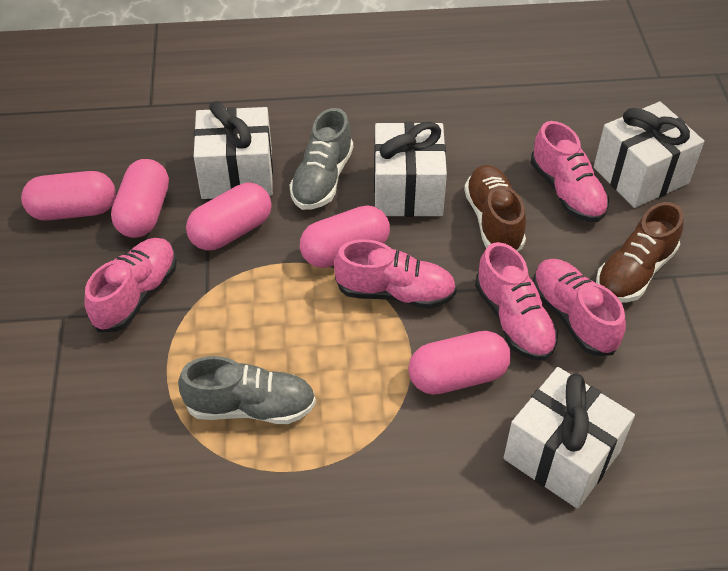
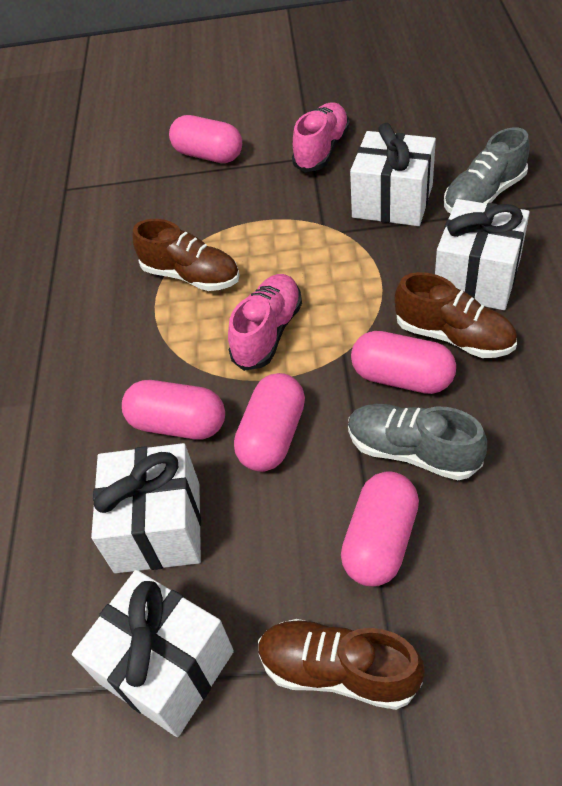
brown shoe: [464,165,526,251] [596,202,684,303] = 2 -> [132,219,239,291] [258,619,425,710] [394,272,517,358] = 3
pink shoe: [84,238,177,332] [334,239,457,309] [475,242,558,361] [531,121,609,222] [533,259,626,356] = 5 -> [228,274,302,371] [292,102,350,172] = 2

